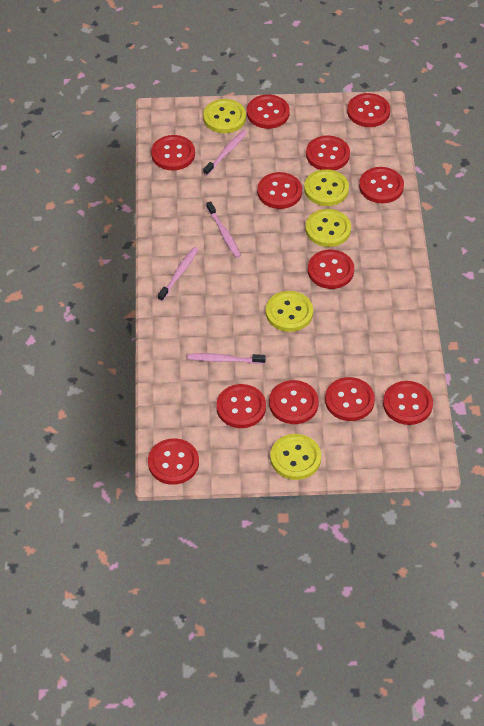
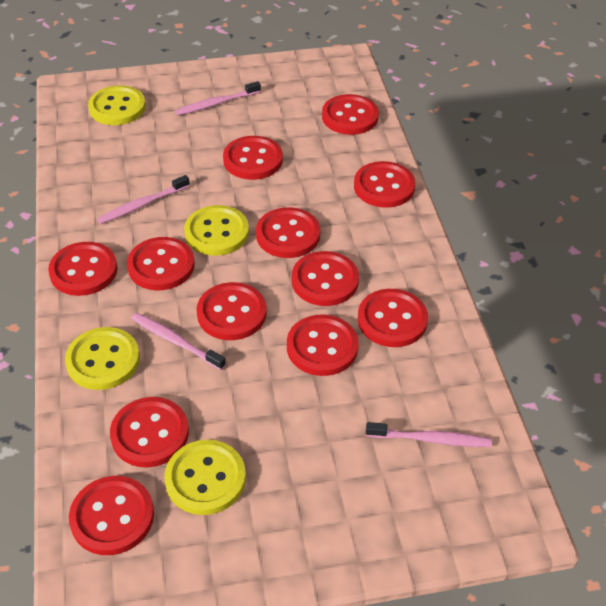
yellow button: [203,99,246,133] [266,291,313,332] [270,434,321,480] [304,169,349,206] [305,209,351,247] = 5 -> [65,327,140,390] [88,85,146,125] [165,440,246,515] [184,205,249,256] = 4

